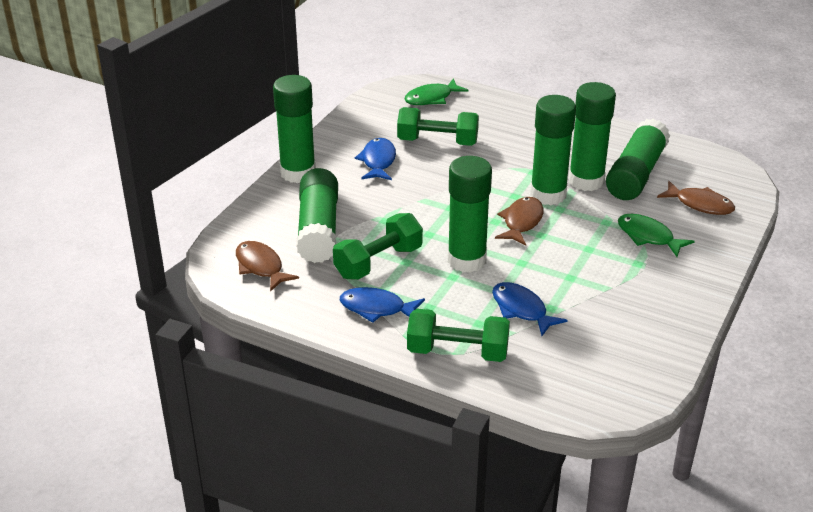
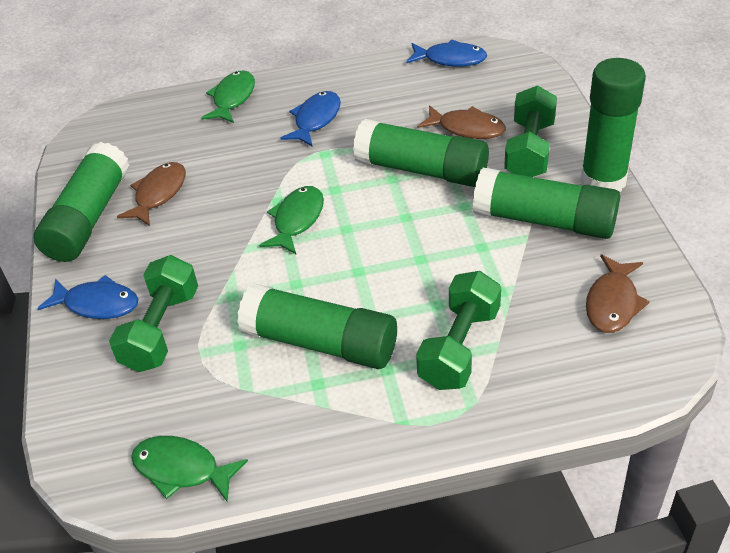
green fish: [404,78,469,105] [618,214,695,257] = 2 -> [131,436,248,501] [201,70,255,123] [259,186,324,254] = 3
green glue stick: [273,75,316,183] [296,168,338,263] [448,156,492,273] [530,95,576,205] [569,82,616,191] [606,119,670,200] = 6 -> [33,142,129,262] [237,284,397,369] [353,119,489,187] [473,168,620,239] [580,58,646,192] = 5

